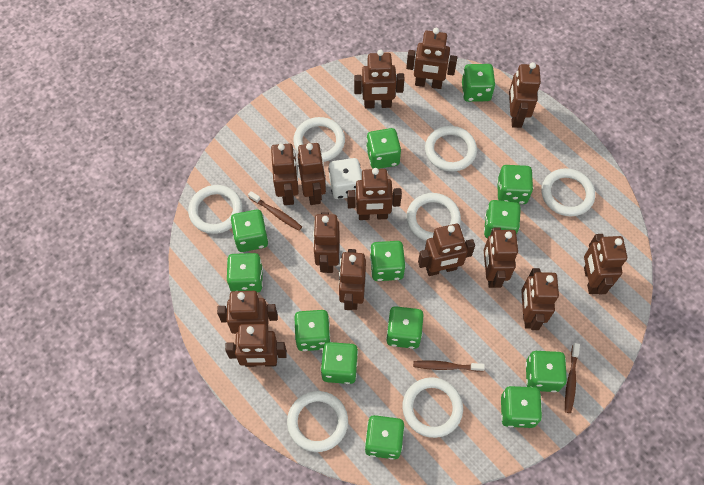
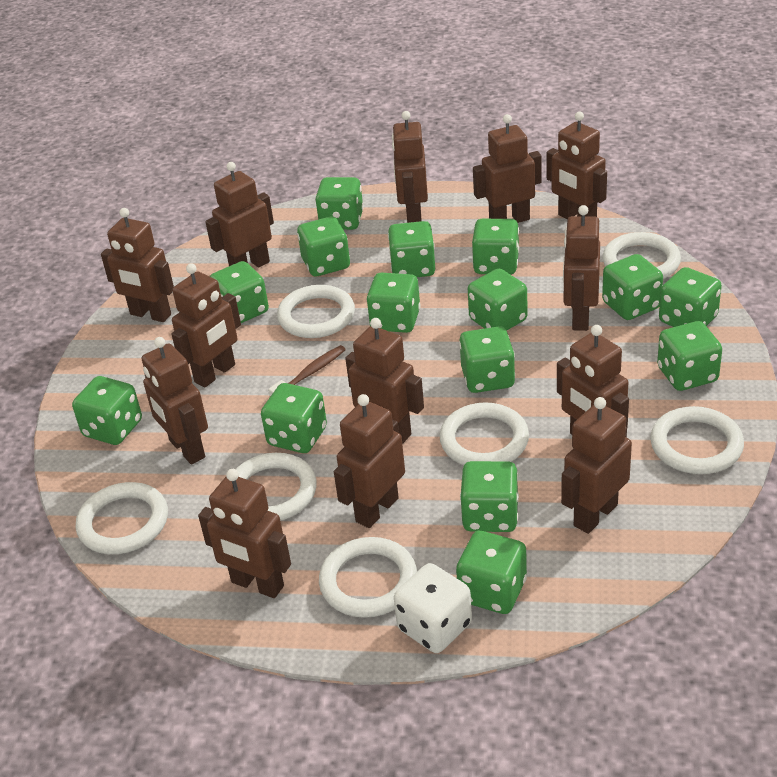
brown robot: [217,291,278,334] [225,324,287,367] [271,144,299,205] [298,143,326,205] [313,212,340,273] [339,249,366,310] [347,168,402,220] [354,49,405,109] [406,28,457,89] [418,224,475,276] [484,227,518,288] [509,62,541,128] [521,268,559,330] [584,234,627,295] = 14 -> [101,208,174,322] [141,337,208,465] [171,263,241,388] [198,469,291,598] [205,162,274,267] [334,394,405,528] [345,318,424,444] [392,111,428,223] [473,114,542,223] [547,112,607,219] [557,325,629,435] [561,397,632,534] [563,205,600,331] = 13
brown toothbrush: [248,191,302,230] [413,360,485,372] [565,343,580,413] = 3 -> [268,345,346,397] = 1
green dice: [227,253,263,293] [231,209,268,252] [294,310,331,351] [321,342,358,384] [365,415,404,460] [366,128,401,169] [370,241,406,281] [386,306,423,349] [462,64,495,102] [484,200,521,238] [497,165,533,204] [501,386,542,428] [525,351,567,392] = 13 -> [72,376,142,445] [210,261,269,323] [261,383,327,453] [297,217,350,276] [315,177,363,230] [367,273,421,333] [388,221,435,277] [456,531,527,614] [459,326,515,393] [460,461,519,532] [468,269,528,331] [472,219,519,274] [602,254,663,320] [657,321,722,391] [659,267,722,327] = 15

